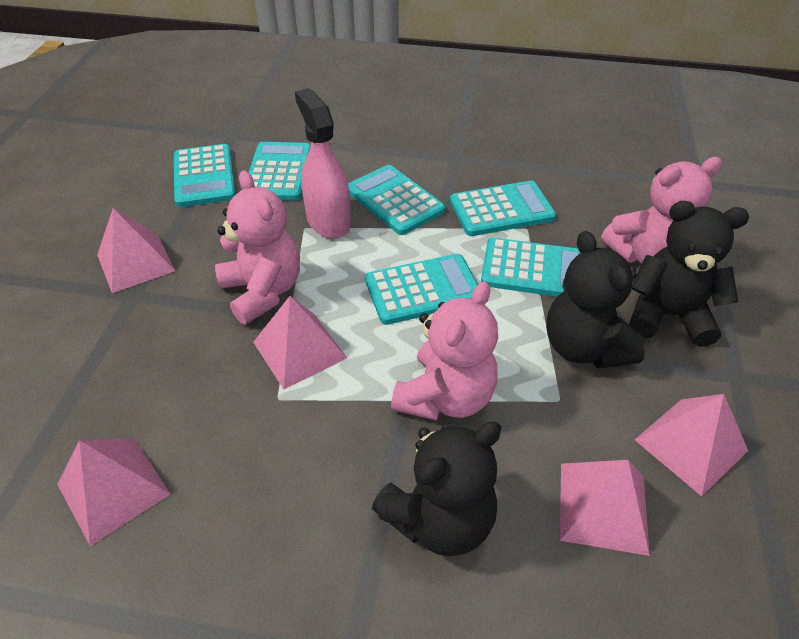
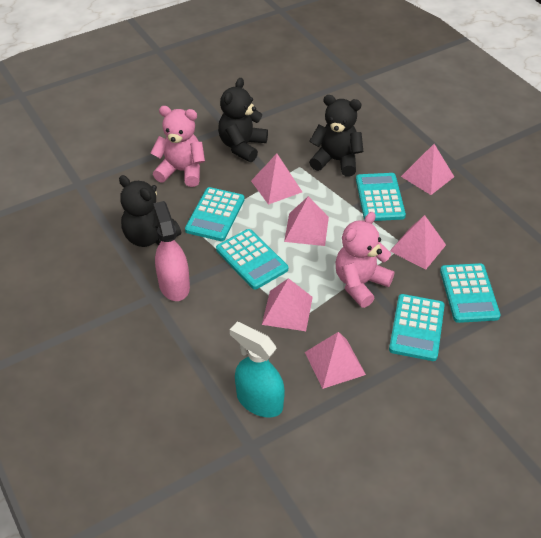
pink pyramid: [57,439,170,546] [97,208,175,293] [253,296,347,389] [560,460,650,556] [634,394,748,496] = 5 -> [251,154,302,205] [262,278,313,331] [284,196,329,246] [305,332,366,389] [390,215,446,270] [401,144,454,195] = 6
pink teddy bear: [215,170,300,325] [391,282,498,420] [601,157,722,264] = 3 -> [151,106,205,187] [335,212,394,308] = 2
turquoise calculator: [174,144,236,207] [248,142,311,201] [348,165,445,235] [365,254,478,325] [450,180,556,236] [481,237,580,297] = 6 -> [185,187,245,241] [216,229,288,289] [356,173,406,221] [389,294,445,361] [440,263,501,323] = 5
turquoise spray bottle: none = 0 -> [230,322,285,418] = 1

